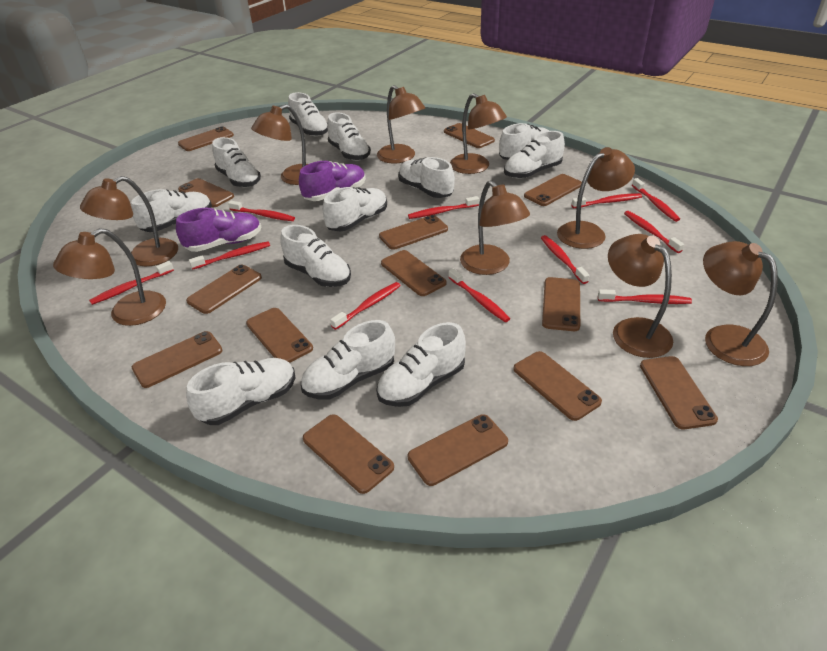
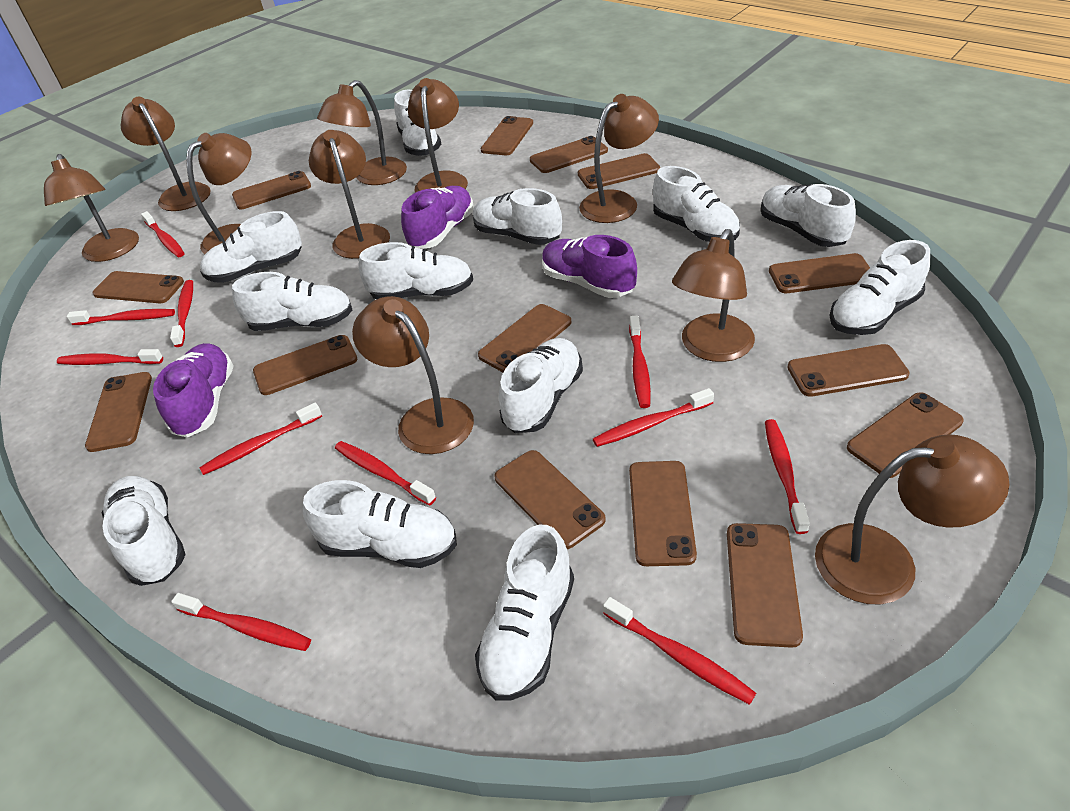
brown lamp: [53,228,166,326] [80,176,178,267] [251,104,308,185] [377,85,425,164] [450,93,507,174] [460,181,530,275] [557,147,635,249] [608,234,673,358] [703,241,778,366] = 9 -> [44,154,139,262] [121,97,211,211] [186,133,252,254] [309,130,390,259] [317,80,407,185] [352,296,474,454] [408,78,468,193] [579,94,659,223] [672,229,755,362] [815,434,1010,605] = 10
purple shoe: [176,208,261,252] [299,161,366,201] = 2 -> [153,343,233,437] [401,186,474,249] [542,235,637,298] = 3

